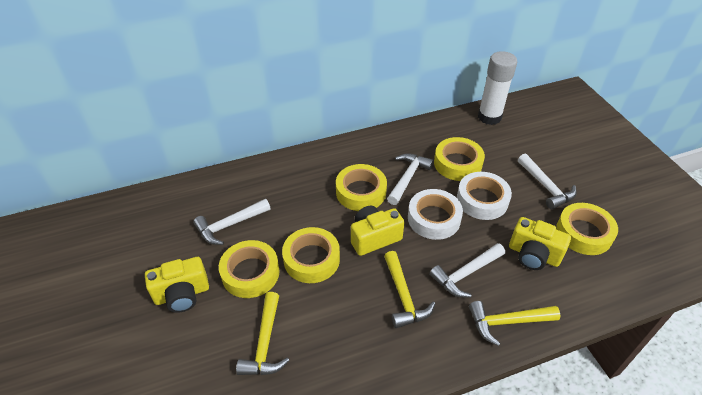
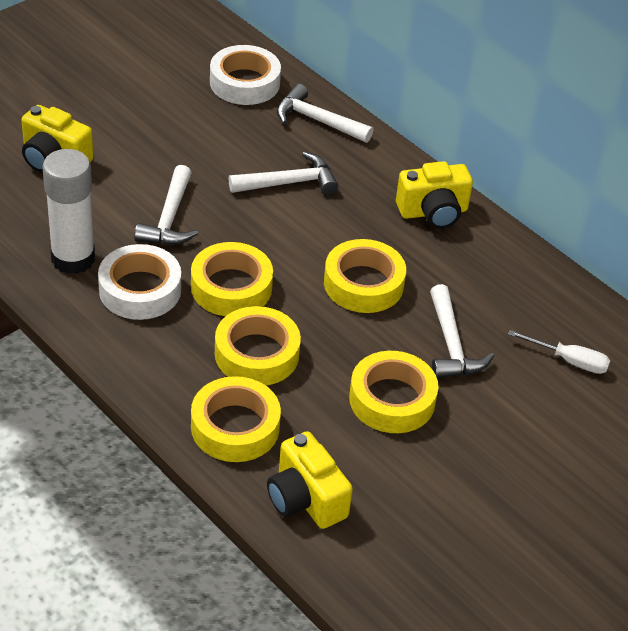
white screwdriver: none = 0 -> [508,330,610,374] = 1
yellow hammer: [236,292,290,375] [384,251,436,328] [469,301,560,346] = 3 -> none = 0

